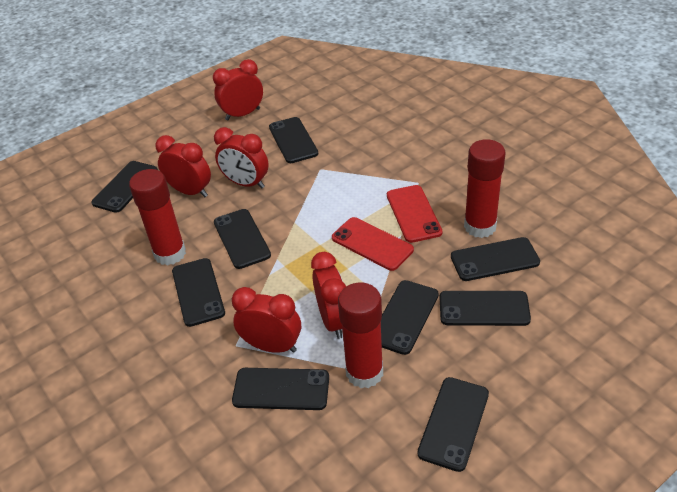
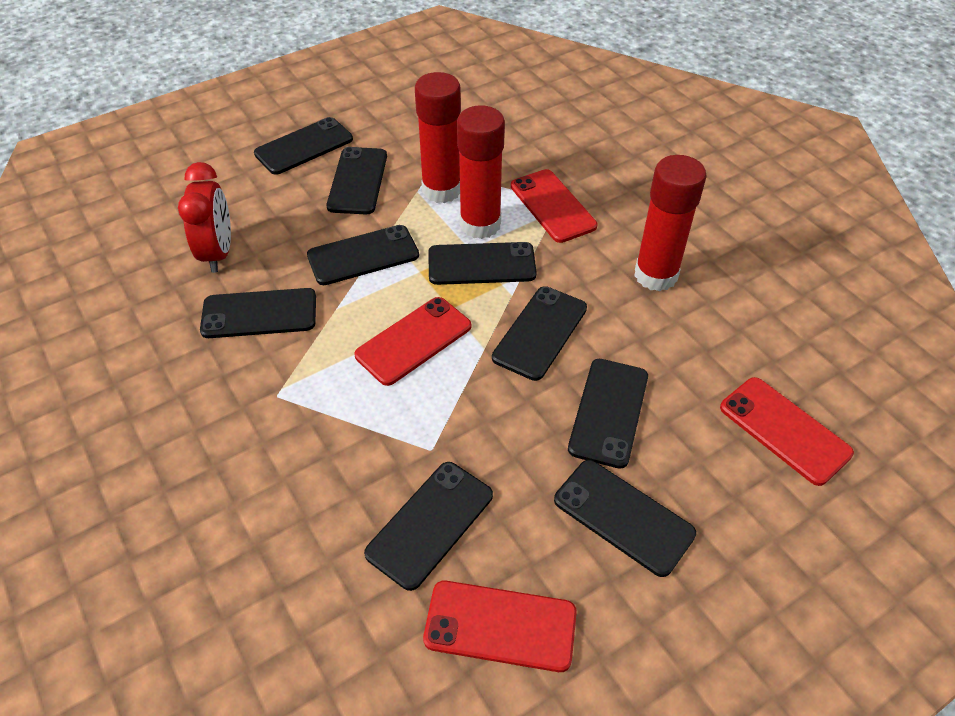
red clock: [155,135,211,197] [213,59,263,120] [214,127,269,189] [232,287,301,353] [311,252,346,339] = 5 -> [178,162,231,273] = 1
red phone: [332,217,414,271] [387,185,443,243] = 2 -> [354,297,471,386] [423,581,577,672] [511,169,597,243] [720,377,854,486] = 4

